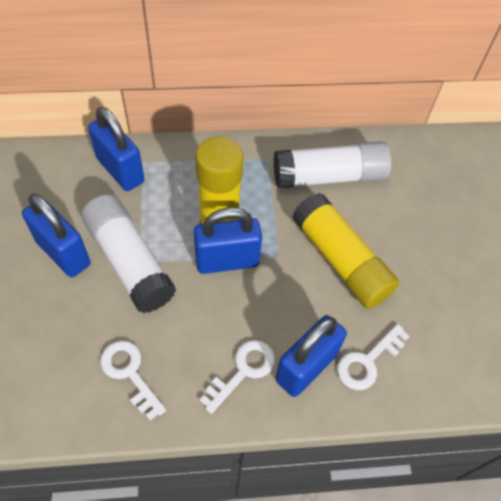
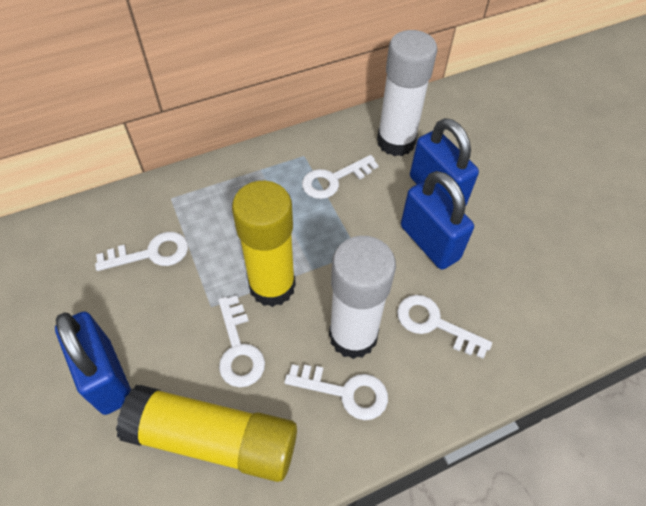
blue padlock: [22,194,90,277] [88,107,144,191] [194,208,262,274] [275,315,347,397] = 4 -> [55,312,131,415] [401,171,474,270] [410,118,479,205] = 3
white key: [100,340,166,421] [200,340,275,414] [337,324,410,390] = 3 -> [95,232,188,271] [218,296,265,387] [284,364,388,420] [302,155,379,199] [397,295,492,359] = 5

